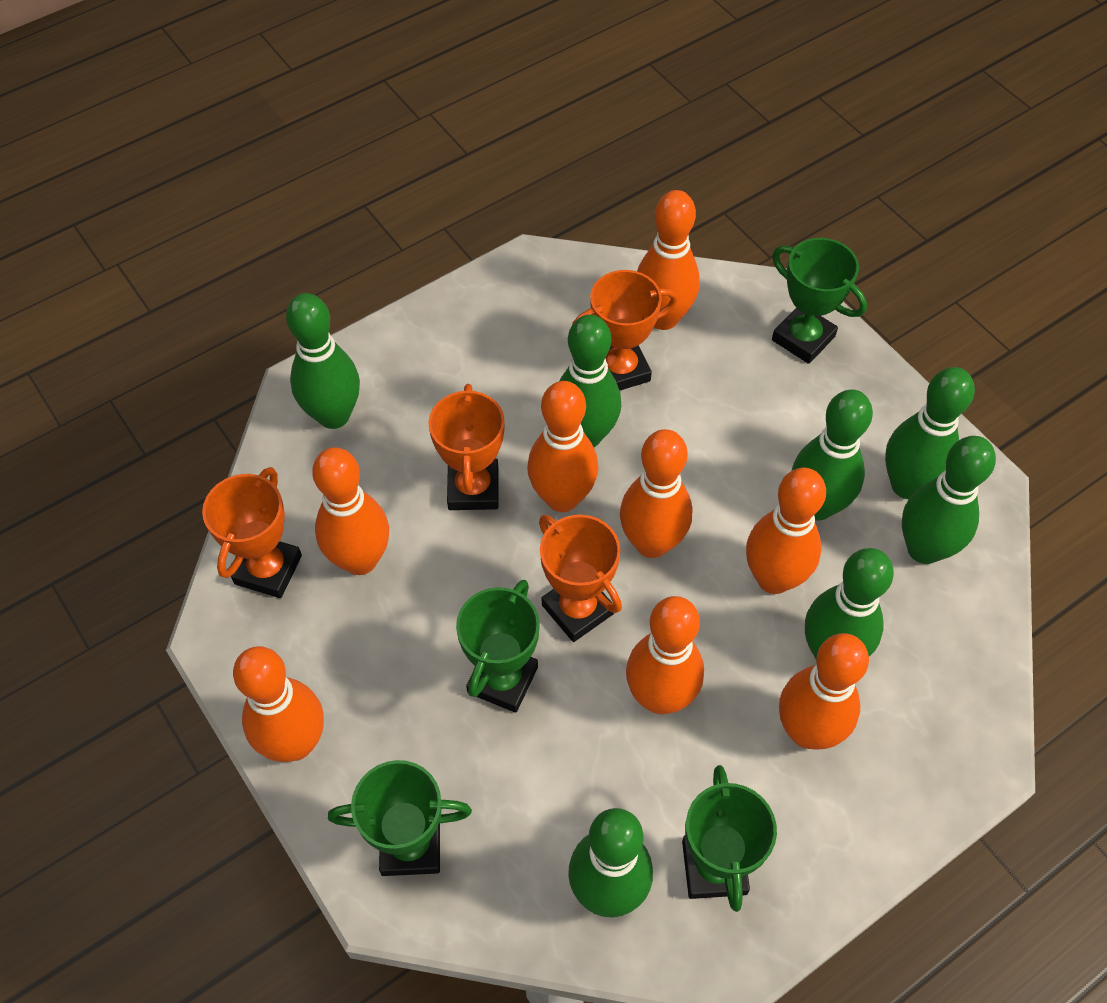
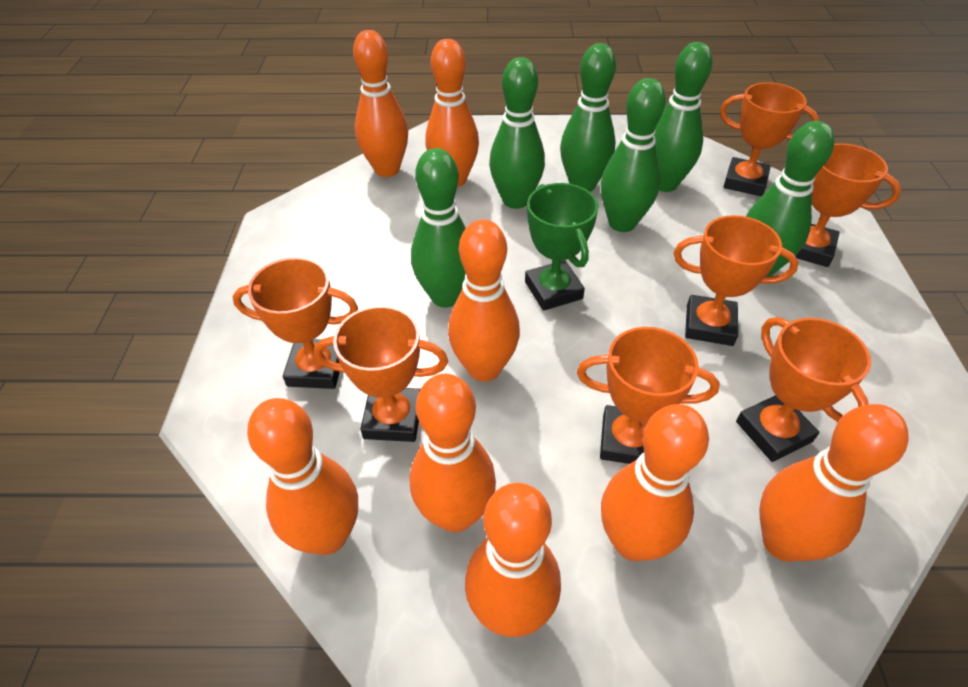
green bowling pin: [286,293,360,429] [559,315,621,447] [568,808,653,918] [792,390,873,521] [805,548,894,660] [885,367,975,499] [902,436,996,564] = 7 -> [411,148,466,308] [489,57,545,209] [560,43,616,192] [601,78,666,232] [654,42,713,192] [746,121,835,276] = 6
green trophy: [328,760,472,876] [456,580,540,713] [682,765,777,912] [772,238,867,364] = 4 -> [525,183,598,311] = 1
orange trophy: [202,467,302,598] [428,384,505,510] [539,514,622,642] [572,270,678,390] = 4 -> [232,257,358,389] [314,306,448,442] [577,327,720,464] [674,215,799,346] [720,82,819,196] [736,317,871,462] [795,143,901,267] = 7

